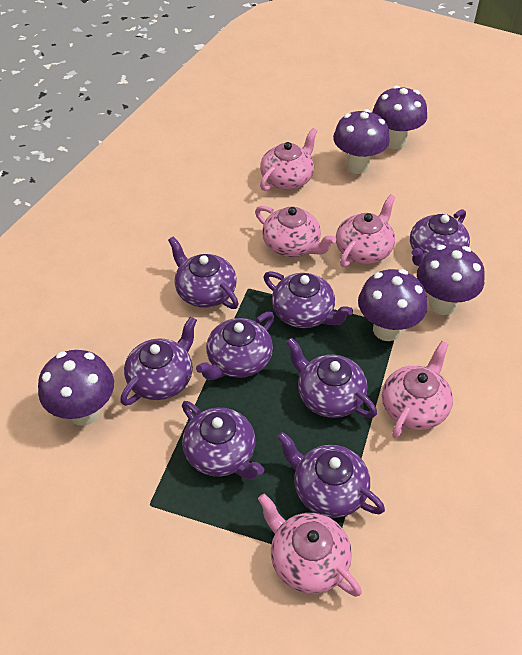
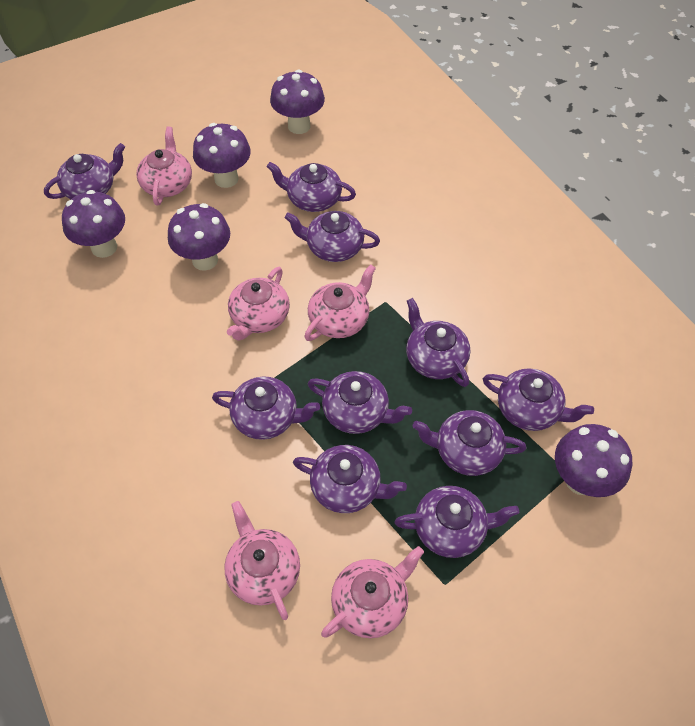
purple teapot: [120,316,197,406] [168,236,239,309] [182,401,264,480] [196,312,274,380] [263,271,353,328] [277,432,385,518] [286,338,377,418] [410,209,470,266] = 8 -> [44,143,125,199] [212,376,320,440] [267,162,356,212] [285,211,380,262] [293,445,407,513] [308,371,412,434] [394,486,519,558] [406,298,470,387] [413,410,526,476] [483,368,594,431] = 10

